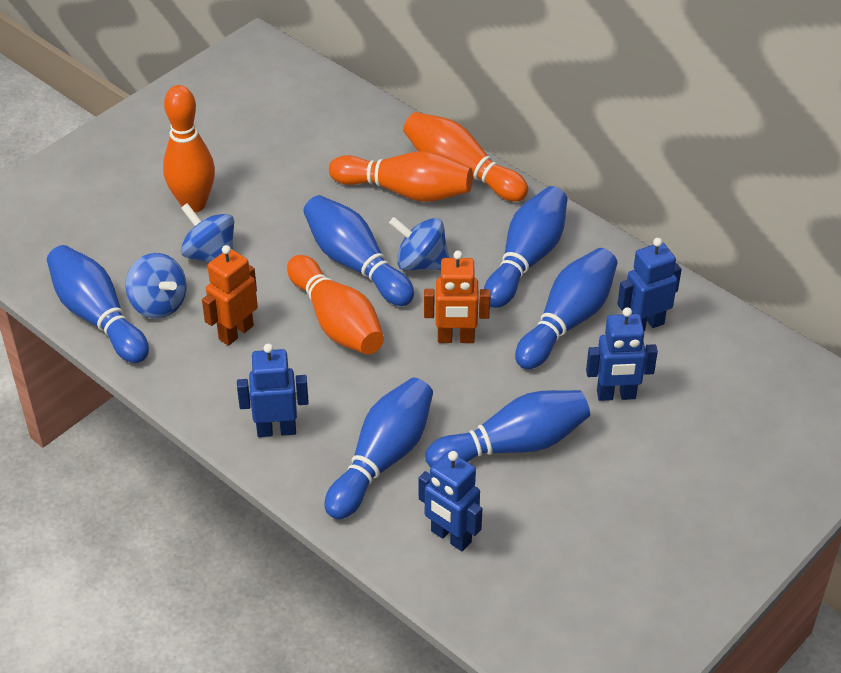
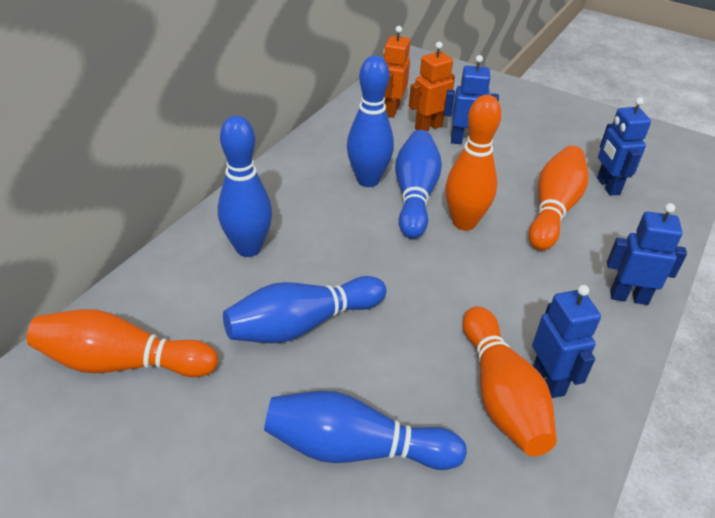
blue bowling pin: [47,245,149,363] [303,195,414,306] [325,378,433,519] [425,390,590,467] [484,186,567,308] [515,248,617,369] = 6 -> [218,115,272,257] [223,276,386,343] [264,391,467,470] [347,55,394,187] [395,130,442,239] = 5
blue spinning top: [125,253,187,319] [181,203,234,263] [389,217,449,270] = 3 -> none = 0

